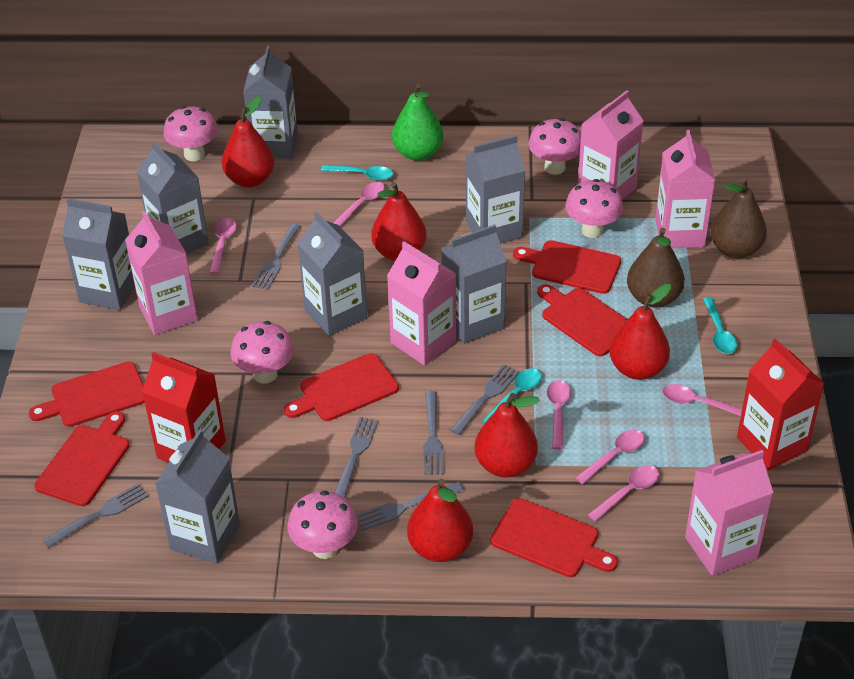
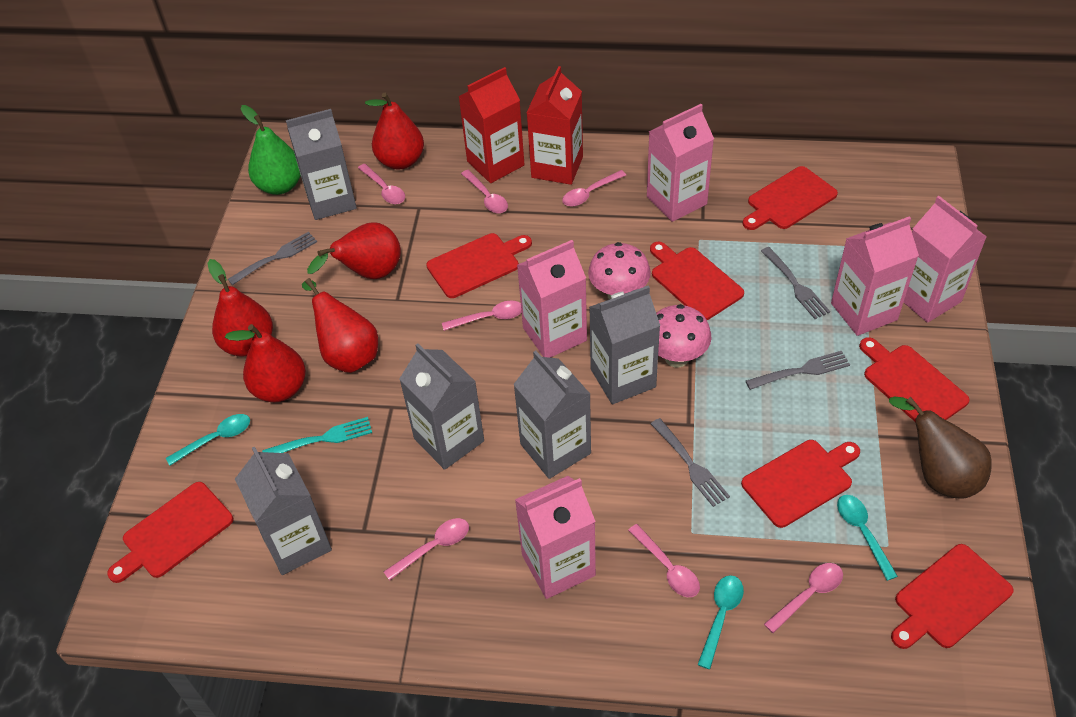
brown pear: [627,228,685,308] [710,178,767,258] = 2 -> [889,396,992,499] = 1
grey carton: [62,198,135,310] [136,141,209,254] [155,429,240,564] [243,46,298,159] [297,212,367,336] [442,224,507,344] [466,135,526,243] = 7 -> [235,446,332,575] [286,109,357,220] [399,343,484,470] [513,351,591,479] [589,285,660,404] = 5
grey fork: [42,483,149,548] [252,224,301,290] [335,417,378,498] [356,482,463,531] [423,391,444,475] [450,364,520,435] = 6 -> [228,232,317,285] [651,418,730,507] [746,351,850,390] [761,247,830,319] = 4
pink mushroom: [163,106,218,161] [230,321,294,384] [288,491,358,559] [528,118,581,175] [565,179,623,238] = 5 -> [588,242,651,299] [656,304,711,368] = 2
pink spoon: [209,218,237,274] [333,182,385,227] [547,380,571,449] [575,430,645,484] [588,465,659,522] [662,384,742,416] = 6 -> [358,164,405,204] [384,518,469,581] [442,301,522,331] [461,170,508,213] [562,170,626,207] [628,524,700,597] [764,563,843,633] = 7
red cutting board: [29,361,145,427] [34,411,129,506] [284,353,399,421] [490,498,618,577] [513,240,621,294] [537,284,628,356] = 6 -> [107,482,233,583] [426,233,532,298] [650,242,744,320] [741,440,860,528] [742,166,838,230] [859,337,970,422] [891,544,1014,649] = 7
turquoise fork: none = 0 -> [262,417,372,453] = 1

